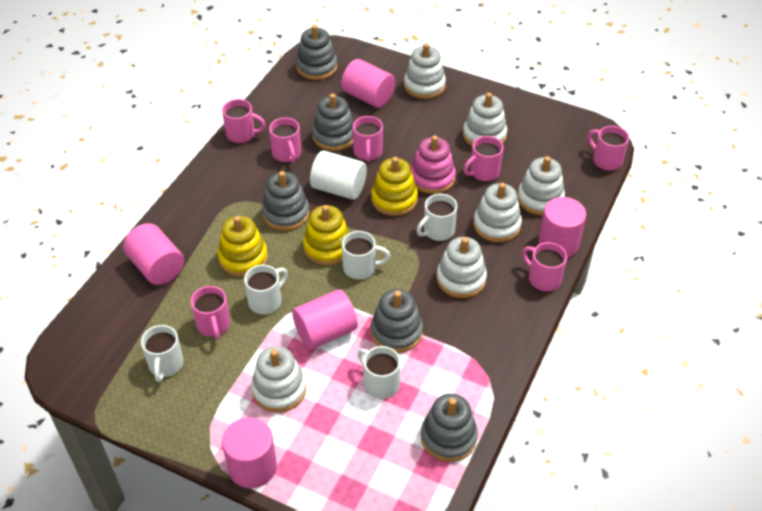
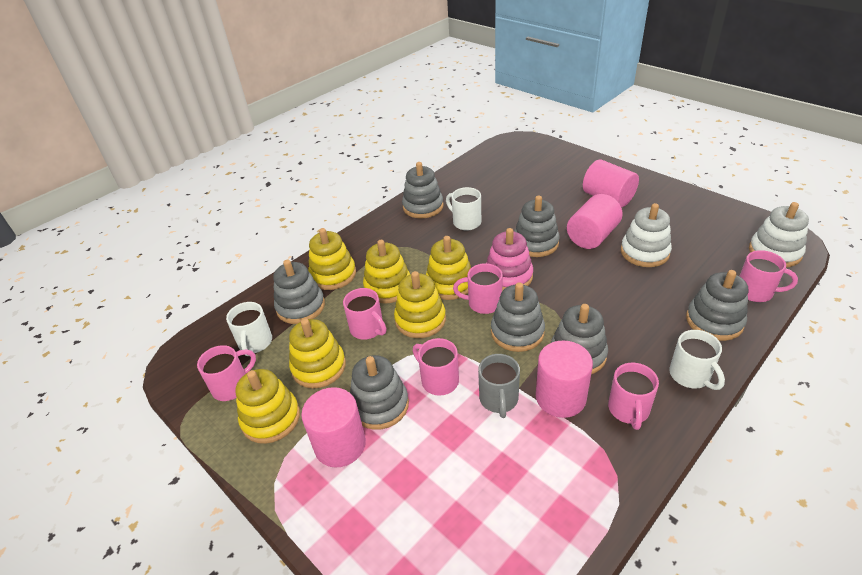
grey mug: none = 0 -> [478,354,520,418] = 1
grey stacking toy: [262,171,310,231] [296,25,337,80] [312,94,354,151] [371,289,423,353] [421,394,478,462] = 5 -> [273,260,325,324] [350,355,409,430] [402,162,444,218] [491,282,545,352] [514,195,560,257] [551,304,608,374] [686,270,748,341] = 7
pink cylinder: [123,223,184,285] [222,417,277,489] [292,289,358,349] [341,59,395,108] [538,197,586,258] = 5 -> [301,387,366,468] [536,341,593,418] [567,194,623,249] [583,160,639,207] = 4
pink mug: [191,286,230,340] [222,99,266,143] [269,117,301,163] [353,116,383,162] [463,136,504,181] [522,242,567,291] [588,126,629,171] = 7 -> [197,345,256,401] [343,288,386,340] [413,338,459,396] [453,263,503,314] [608,363,659,430] [740,250,798,302] = 6
white cylinder: [310,151,367,200] = 1 -> none = 0
white mug: [141,325,184,382] [244,265,288,314] [342,231,390,280] [357,346,401,399] [417,193,457,241] = 5 -> [226,302,272,356] [446,187,481,231] [669,330,725,390] = 3
white stacking toy: [251,346,306,413] [404,43,446,99] [437,237,487,298] [463,93,507,146] [473,183,522,242] [517,156,565,215] = 6 -> [621,203,672,267] [749,202,809,267] = 2
yellow stacking toy: [218,216,268,277] [303,205,349,266] [371,157,418,216] = 3 -> [236,369,300,444] [289,319,346,388] [308,228,356,290] [363,240,410,304] [394,271,446,338] [426,236,471,300] = 6

